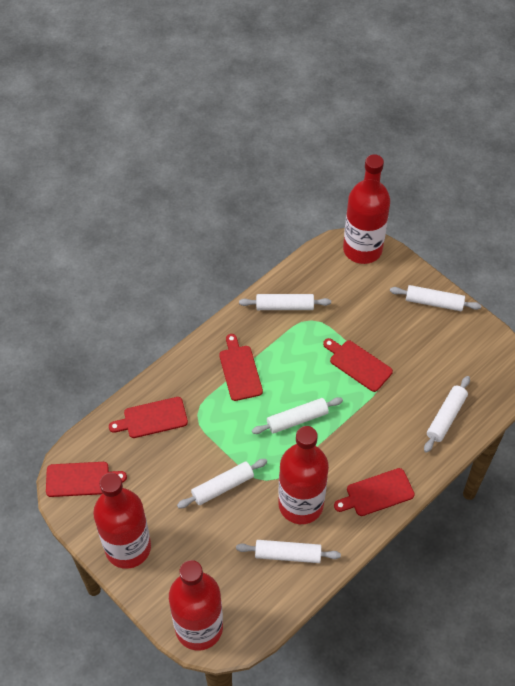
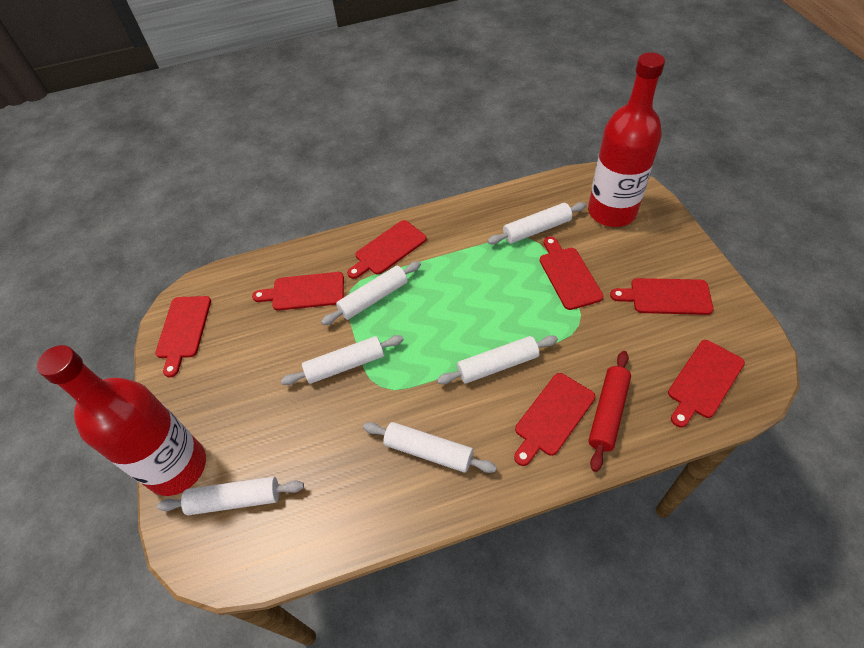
red bottle: [93,473,151,569] [169,560,223,650] [278,426,329,524] [343,154,390,264] = 4 -> [37,345,206,496] [588,52,665,227] = 2
red cutting board: [46,462,127,497] [109,397,188,438] [219,334,263,401] [323,338,393,392] [334,468,415,516] = 5 -> [155,296,211,377] [252,272,344,311] [347,220,427,279] [514,373,595,466] [540,236,603,310] [610,278,714,315] [668,340,745,428] = 7
red rolling pin: none = 0 -> [588,351,631,472] = 1

